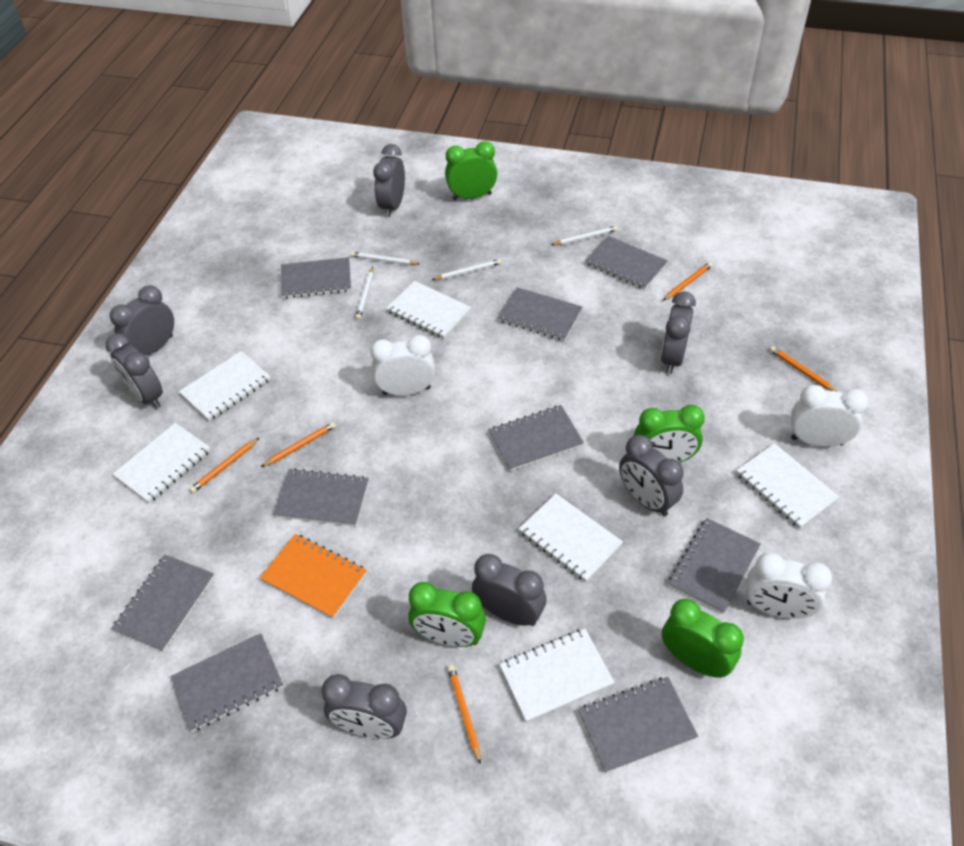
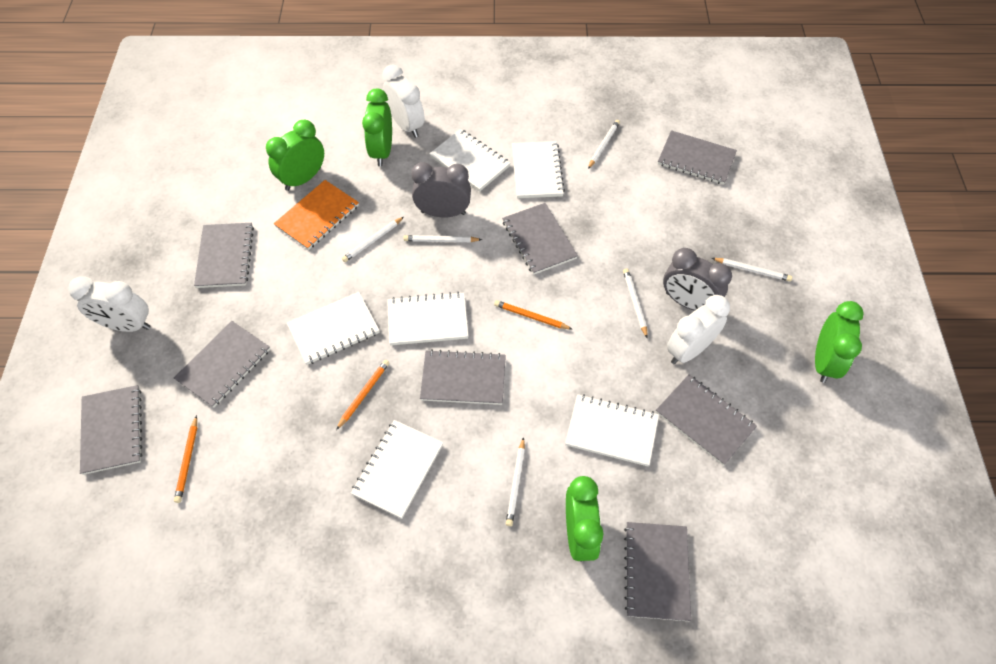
grey clock: [106,333,163,409] [110,285,174,355] [322,674,407,739] [373,144,405,217] [472,554,547,626] [619,435,684,516] [661,291,696,374] = 7 -> [411,162,471,218] [663,248,732,311] = 2
grey notebook: [111,555,214,652] [171,633,283,732] [273,468,369,527] [281,257,351,298] [489,405,584,471] [498,287,583,341] [578,677,698,773] [585,236,668,290] [669,518,761,614] = 9 -> [80,385,143,475] [174,321,270,408] [194,223,254,288] [420,350,506,405] [502,203,578,275] [624,522,691,621] [656,374,757,466] [658,130,737,185] = 8
orange pencil: [189,438,259,493] [261,422,336,467] [447,665,481,765] [663,262,713,301] [770,346,837,391] = 5 -> [174,415,197,503] [336,360,389,430] [494,300,572,329] = 3
white pencil: [350,252,420,265] [355,267,373,320] [431,259,502,280] [551,226,618,245] = 4 -> [342,217,404,262] [404,235,482,242] [506,437,525,526] [588,120,620,169] [623,268,648,338] [712,258,792,281] = 6

